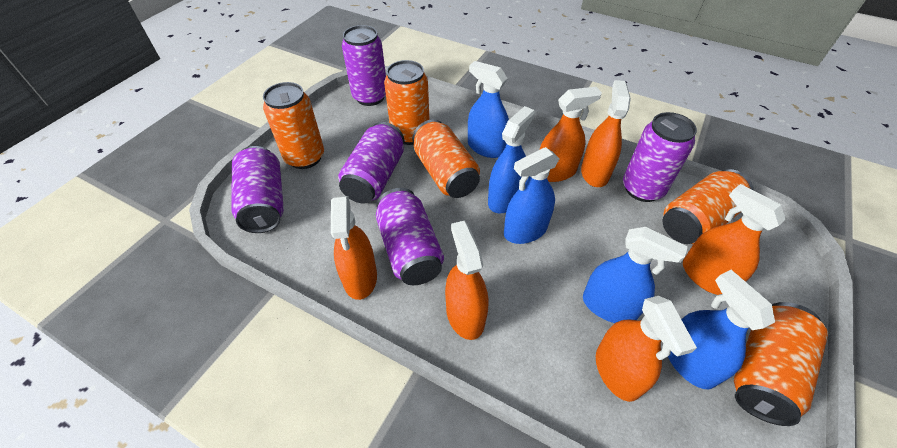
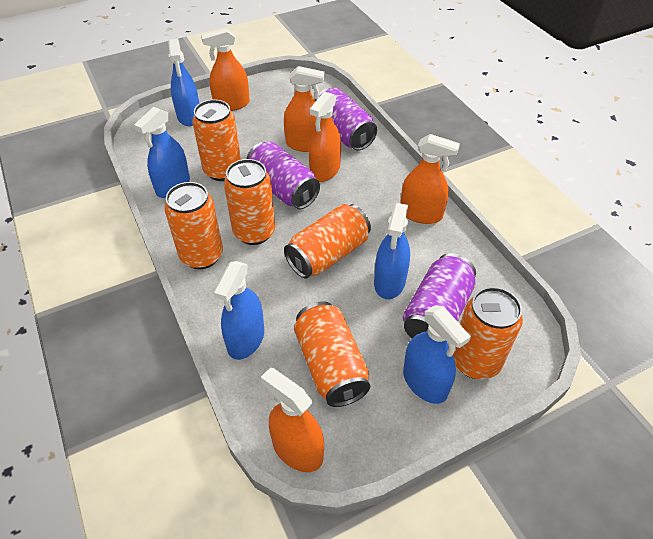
orange can: [263,82,324,169] [384,60,430,145] [412,119,480,198] [663,169,754,244] [734,302,828,426] = 5 -> [165,182,223,269] [192,100,241,181] [224,159,275,245] [284,204,371,279] [294,301,370,407] [453,287,523,380] = 6
orange spray bottle: [331,196,377,300] [445,221,488,340] [539,87,602,182] [581,80,631,187] [596,296,697,402] [683,184,786,295] = 6 -> [201,28,250,111] [261,368,324,472] [284,66,325,152] [309,91,341,182] [401,134,460,224] = 5
purple can: [231,146,284,233] [338,122,404,204] [342,25,386,106] [376,188,444,285] [623,112,697,202] = 5 -> [247,142,320,209] [315,88,377,151] [403,253,476,338] = 3

